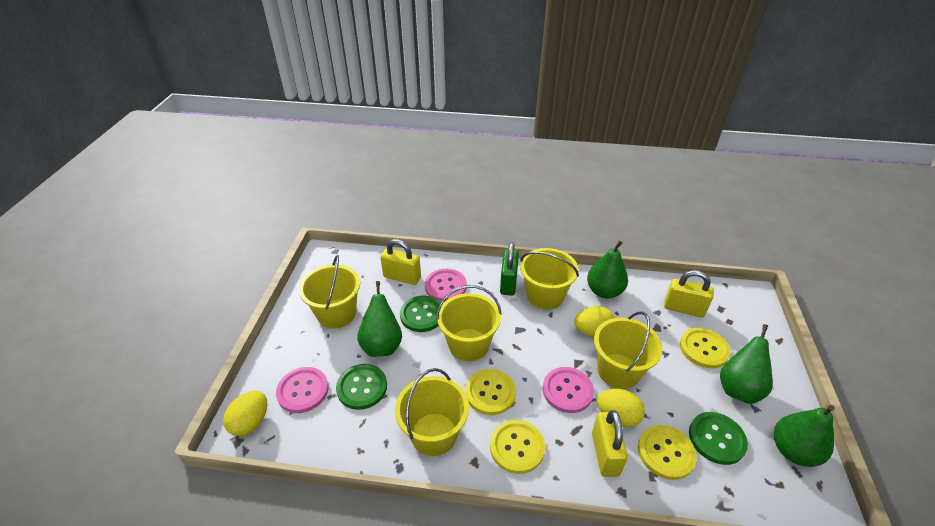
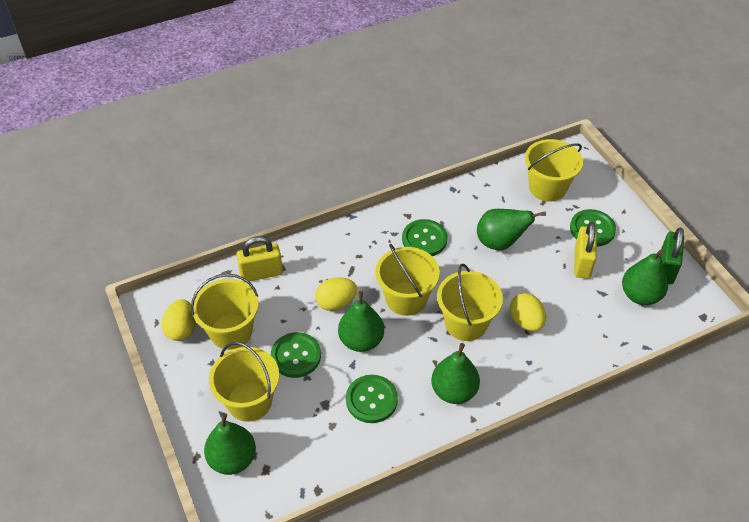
green button: [336,364,387,410] [400,296,440,332] [689,412,748,465] = 3 -> [271,332,321,378] [346,375,398,423] [402,219,448,256] [570,209,616,246] = 4
green pear: [357,281,402,357] [587,241,628,299] [720,324,773,404] [774,405,835,467] = 4 -> [204,413,256,475] [338,291,384,352] [431,343,480,404] [477,209,546,250] [622,250,668,305] = 5
pink button: [276,367,329,413] [425,269,467,302] [543,367,594,413] = 3 -> none = 0
yellow button: [466,369,516,415] [490,420,545,474] [638,425,697,480] [680,328,730,368] = 4 -> none = 0
yellow padlock: [380,239,421,285] [592,410,628,477] [664,270,714,318] = 3 -> [236,236,283,282] [574,222,597,279] = 2

